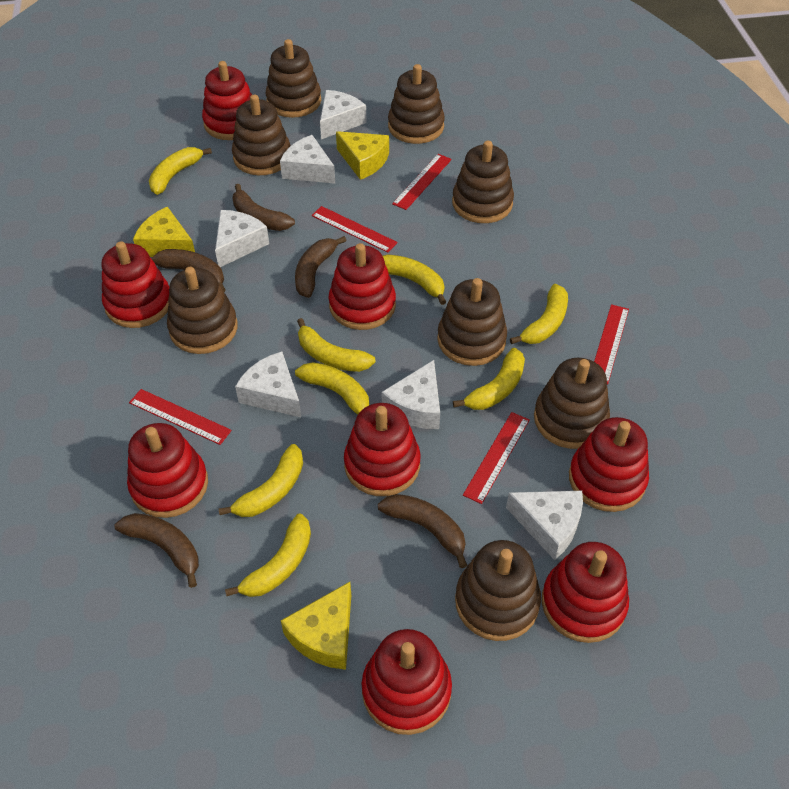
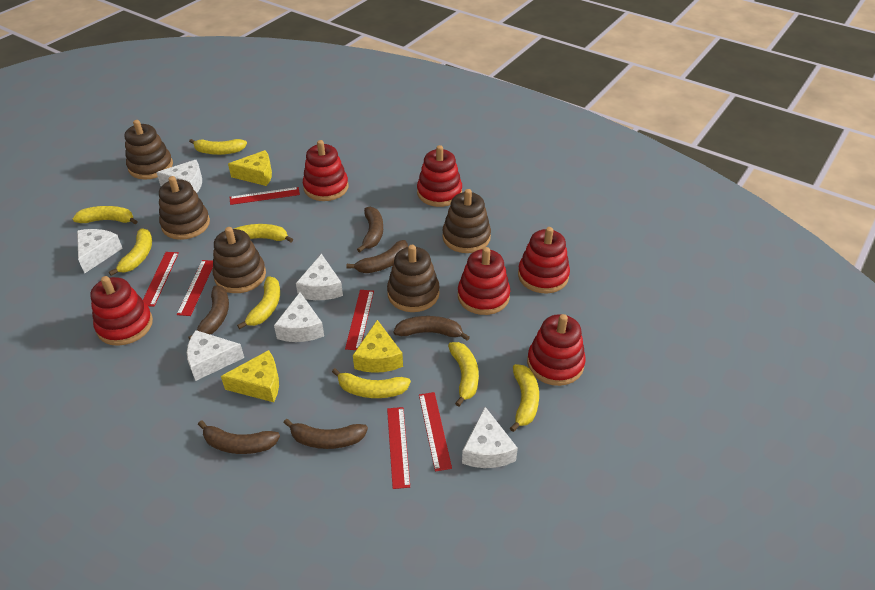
brown banana: [115,513,199,588] [151,249,226,292] [233,184,295,231] [295,236,347,298] [378,494,467,568] = 5 -> [188,286,229,340] [198,420,280,454] [284,419,368,449] [346,240,408,273] [357,207,383,252] [394,316,470,341] = 6
brown stacking toy: [167,267,237,354] [232,94,290,175] [266,39,321,118] [388,64,445,144] [437,278,507,366] [452,141,514,223] [455,540,541,641] [534,358,610,449] = 8 -> [125,120,173,180] [159,176,210,240] [213,227,266,293] [387,245,440,312] [442,189,491,253] = 5
red ruler: [129,389,232,445] [312,206,398,253] [392,154,452,210] [463,412,530,504] [594,304,629,384] = 5 -> [143,252,179,307] [177,260,213,316] [230,187,300,205] [345,290,374,350] [387,407,410,489] [419,392,452,471] = 6
red stacking toy: [102,241,169,328] [127,423,208,518] [202,61,252,140] [329,243,396,330] [344,403,421,496] [362,629,452,735] [542,542,629,643] [569,417,649,512] = 8 -> [90,276,153,346] [303,140,348,201] [417,145,462,207] [458,247,510,315] [518,227,570,293] [527,314,586,386] = 6

